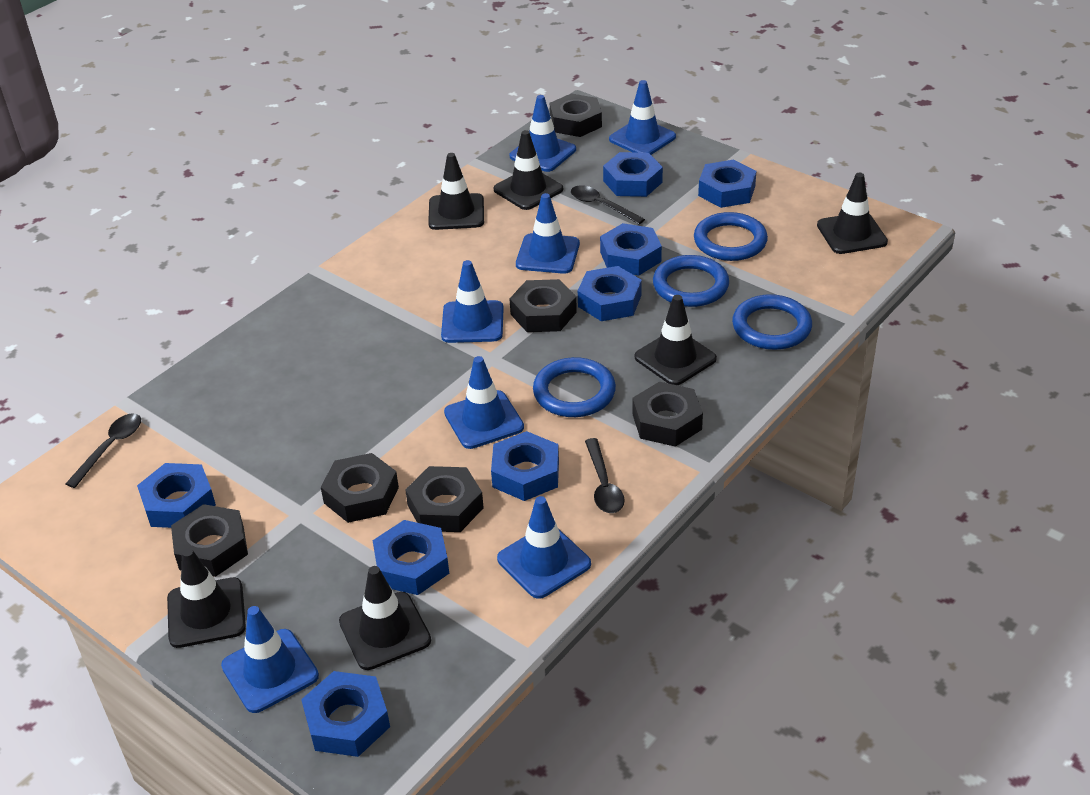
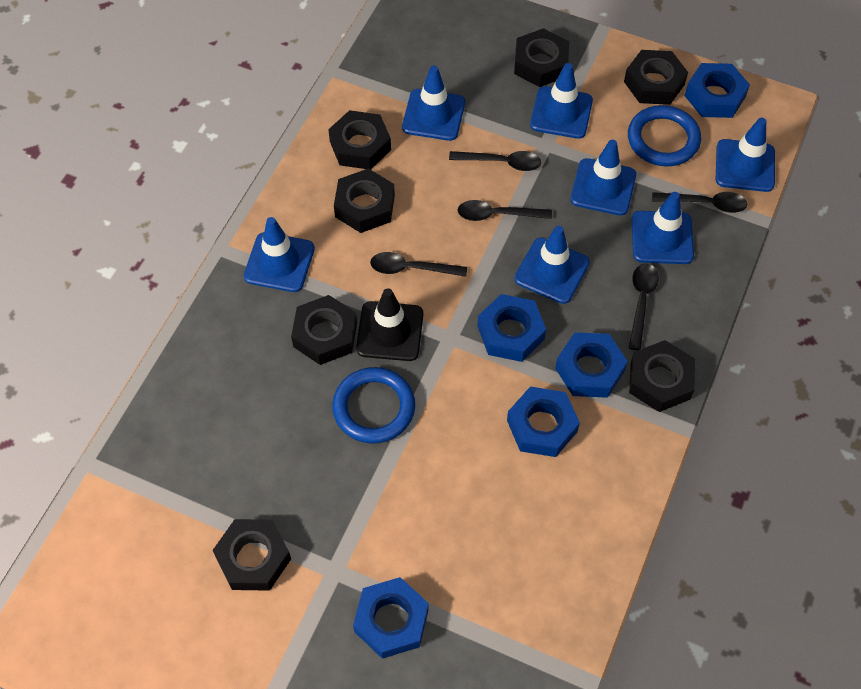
black nut: [171,504,248,577] [321,453,399,523] [405,466,484,532] [510,279,577,332] [550,93,602,137] [632,382,703,447] = 6 -> [213,519,291,591] [291,295,357,365] [328,110,391,170] [334,168,395,233] [514,28,569,87] [624,50,688,105] [629,340,695,412] = 7
black spoon: [66,413,141,488] [571,185,645,224] [585,438,625,513] = 3 -> [370,252,467,277] [449,151,541,171] [458,200,552,221] [629,264,659,350] [652,192,747,213] = 5
black traffic cone: [167,548,246,648] [339,566,431,670] [428,153,484,230] [493,130,563,210] [635,295,717,385] [817,173,888,254] = 6 -> [356,288,423,361] = 1
blue nut: [137,463,216,528] [301,671,390,757] [373,520,449,595] [491,431,559,501] [578,266,642,321] [600,223,662,276] [603,152,663,197] [698,160,756,208] = 8 -> [353,577,429,659] [478,294,546,362] [507,386,580,457] [555,332,628,398] [685,63,750,118] = 5
blue ring: [533,357,616,417] [653,255,729,307] [694,212,768,261] [732,294,812,350] = 4 -> [332,367,415,444] [628,105,701,166] = 2

